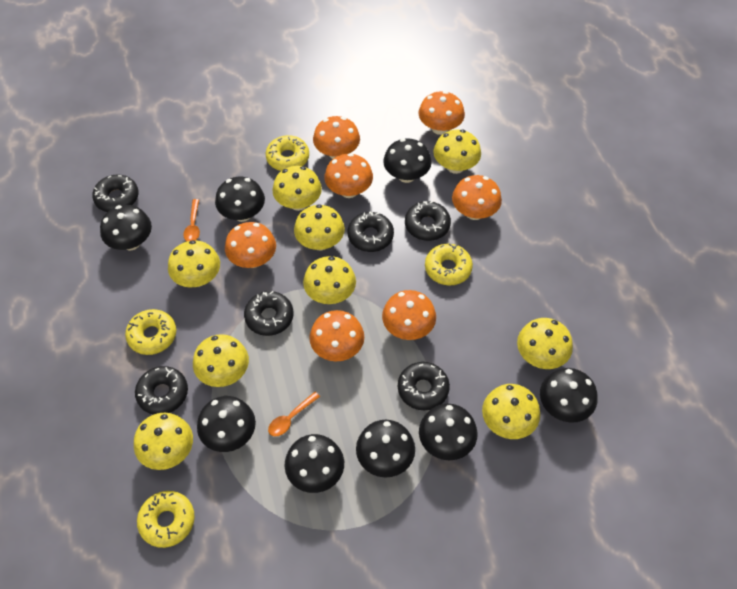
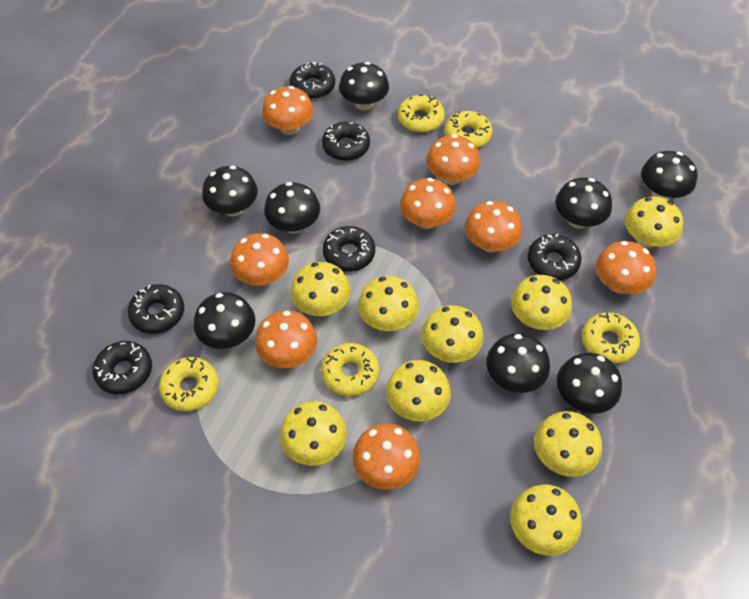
orange mushroom: [225,222,276,268] [309,310,364,361] [313,116,360,159] [324,153,373,198] [382,290,436,340] [419,91,465,135] [452,175,502,220] = 7 -> [230,233,289,286] [255,310,317,368] [262,86,314,135] [352,423,421,490] [400,178,456,229] [426,134,480,185] [465,201,522,253] [596,241,656,294] = 8
orange spoon: [183,199,200,241] [268,392,320,437] = 2 -> none = 0
yellow donut: [125,309,176,355] [137,491,195,548] [266,135,309,171] [425,244,473,286] = 4 -> [159,357,219,412] [321,343,379,397] [398,94,445,133] [445,111,492,148] [582,312,640,364] = 5

